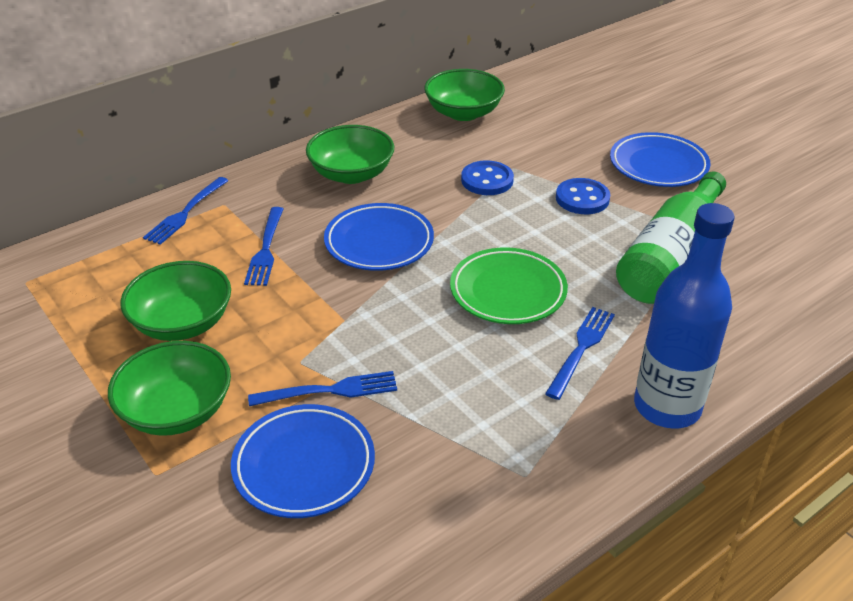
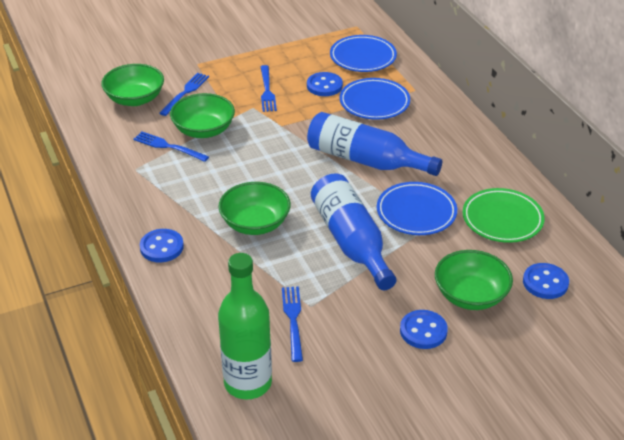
blue bottle: [634,203,735,429] = 1 -> [307,112,442,176] [311,173,396,290] = 2
blue button: [461,160,514,195] [556,178,610,214] = 2 -> [140,229,184,262] [307,72,343,96] [400,310,448,349] [523,263,569,299] = 4

